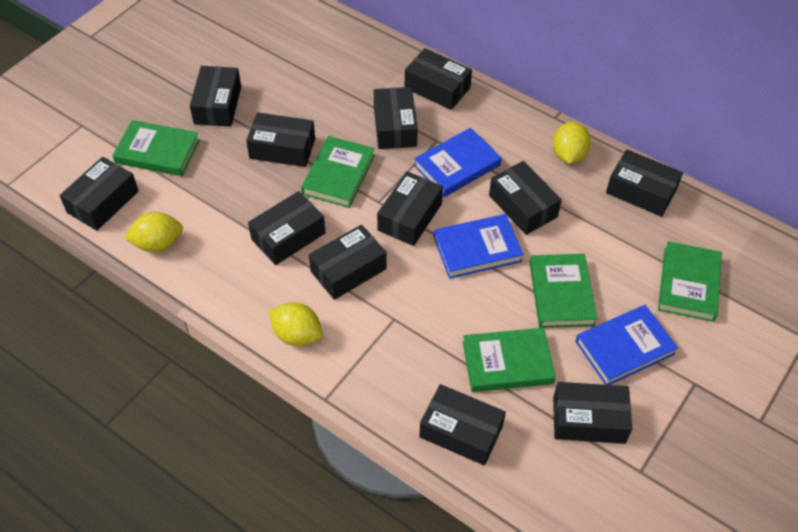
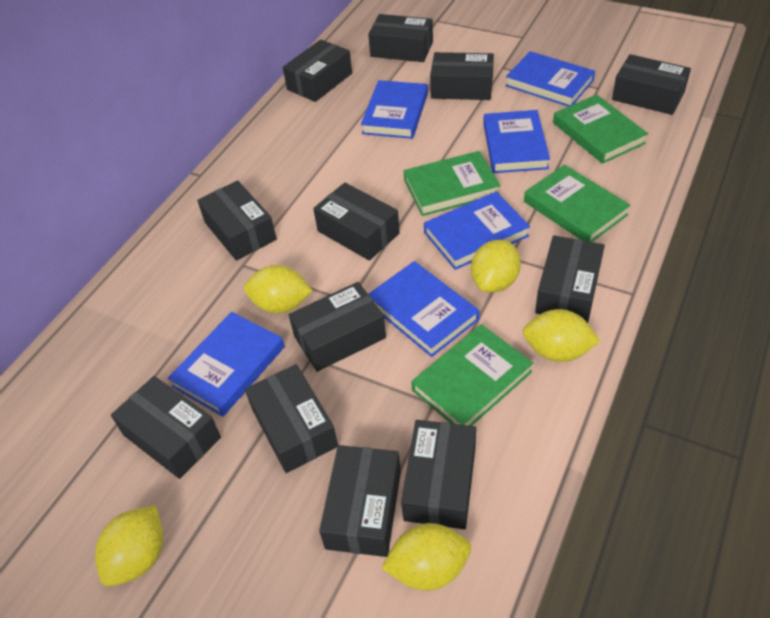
blue book: [414,128,502,197] [434,214,524,279] [575,305,678,385] = 3 -> [168,312,285,417] [361,80,428,139] [368,261,479,357] [424,192,530,270] [483,110,550,173] [505,51,595,106] = 6
green book: [112,120,200,176] [301,136,375,208] [463,327,556,392] [530,254,597,328] [658,241,722,322] = 5 -> [404,151,501,216] [411,324,533,426] [524,165,631,242] [553,94,648,164] = 4
yellow lemon: [124,212,183,252] [268,302,323,346] [553,122,591,164] = 3 -> [95,505,163,586] [244,265,313,314] [382,523,471,591] [471,240,521,293] [523,309,600,362] = 5

